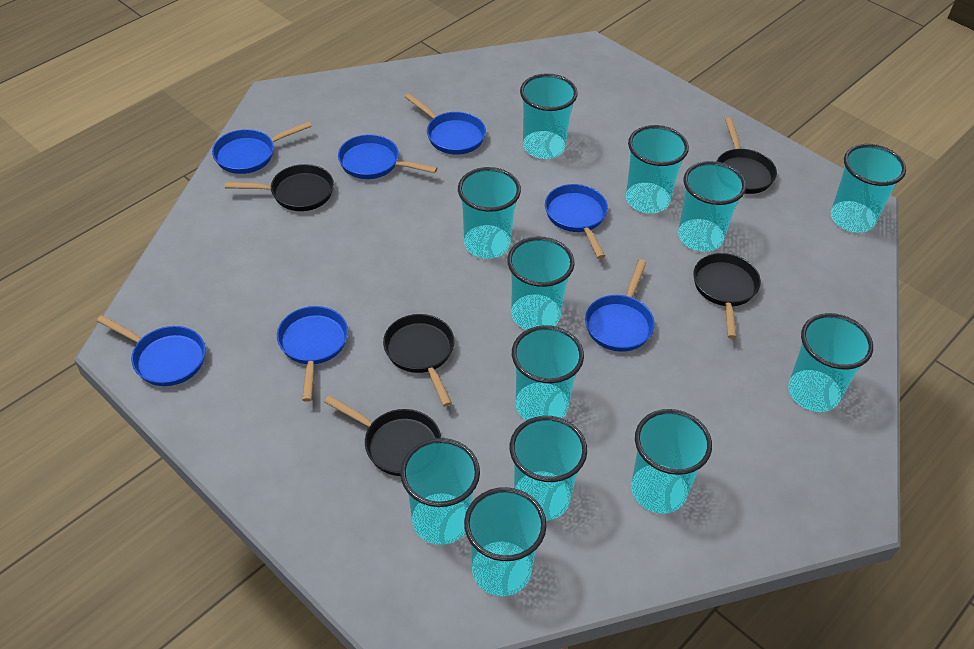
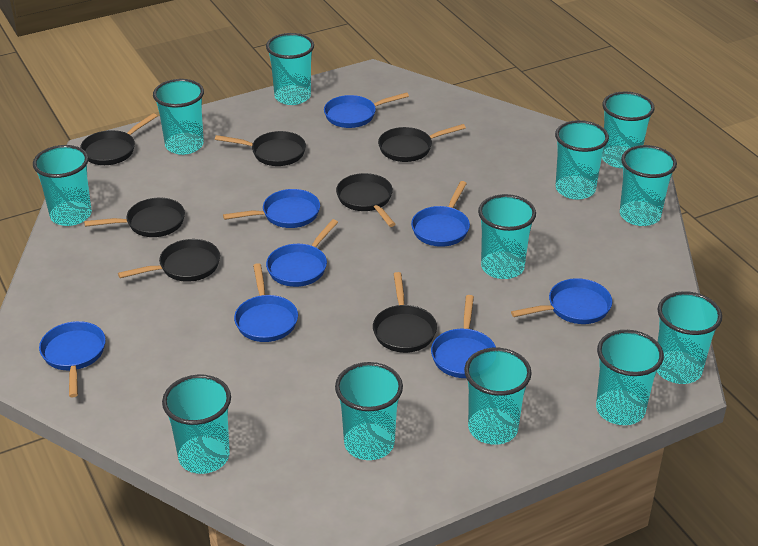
black pan: [225,164,334,211] [324,396,441,476] [383,314,455,407] [693,253,761,339] [716,118,777,194] = 5 -> [80,113,157,165] [84,198,185,237] [118,239,220,282] [215,131,306,166] [336,173,396,227] [373,272,437,353] [378,124,466,162] = 7
blue pan: [97,315,206,386] [212,121,312,174] [277,306,348,402] [338,134,437,179] [405,93,486,155] [545,184,608,259] [585,259,655,352] = 7 -> [39,321,106,397] [223,189,320,228] [234,263,298,342] [266,219,338,287] [324,92,409,128] [411,181,470,247] [431,295,496,378] [511,278,612,324] = 8

